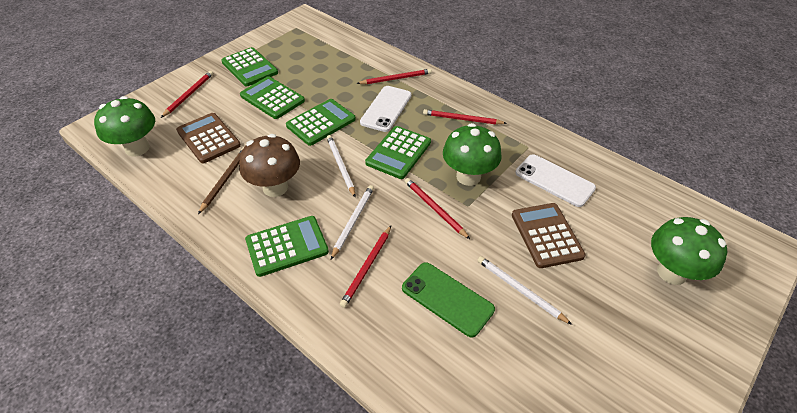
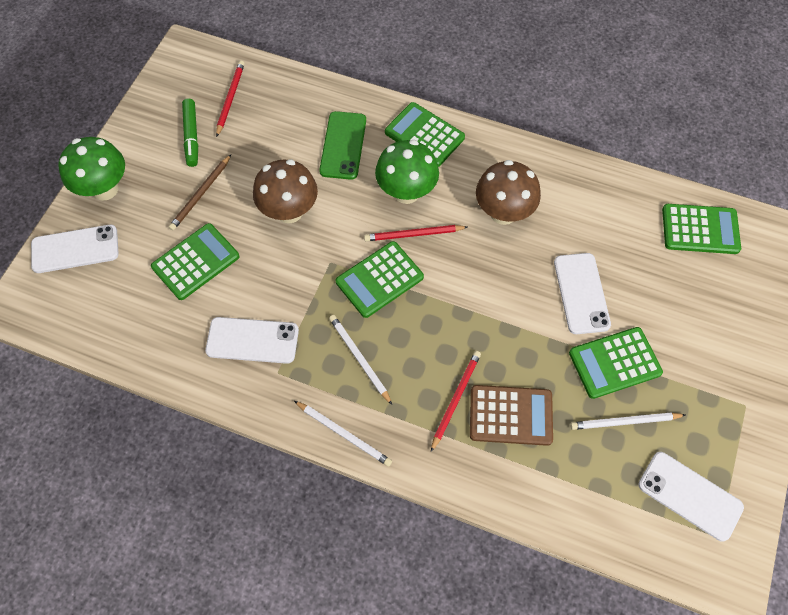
brown calculator: [176,113,241,163] [512,203,586,268] = 2 -> [470,385,553,446] = 1
brown mushroom: [239,134,300,197] = 1 -> [253,160,318,223] [476,160,541,225] = 2
green marker: none = 0 -> [182,99,198,167] = 1
green mushroom: [94,96,155,157] [443,123,501,186] [651,217,727,285] = 3 -> [58,137,125,201] [375,140,439,204] = 2
red pencil: [161,71,213,118] [340,226,391,308] [357,69,432,84] [405,178,470,239] [423,109,507,124] = 5 -> [216,61,245,137] [364,225,468,241] [431,351,481,452] = 3
white phone: [360,86,412,132] [515,154,596,207] = 2 -> [31,224,119,273] [205,317,299,364] [554,253,611,334] [639,452,744,541] = 4

